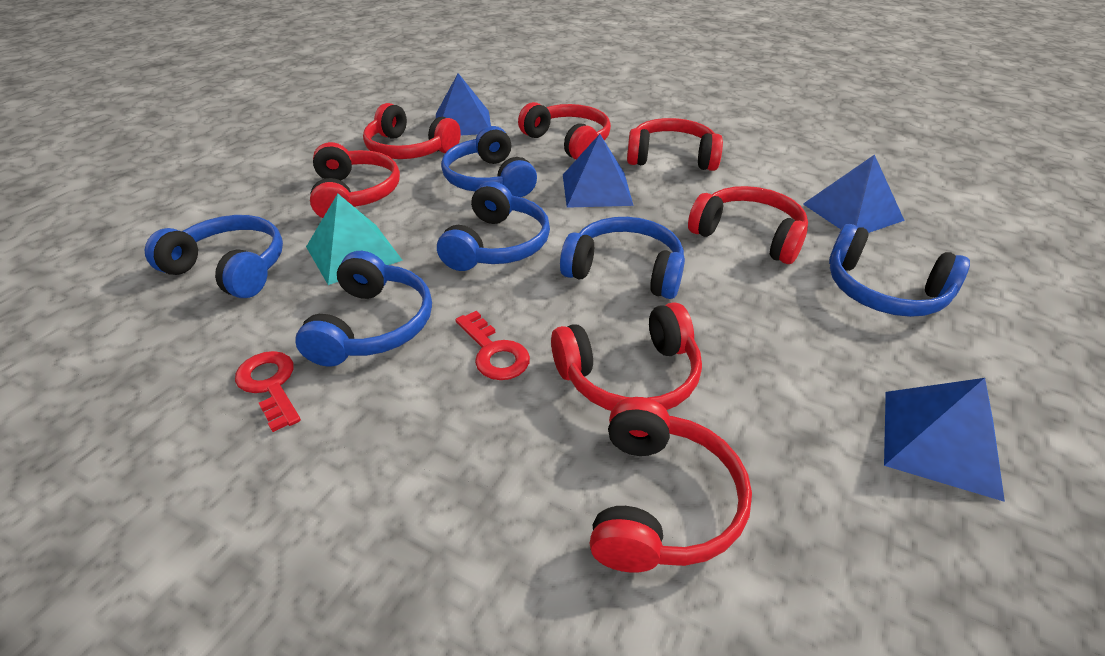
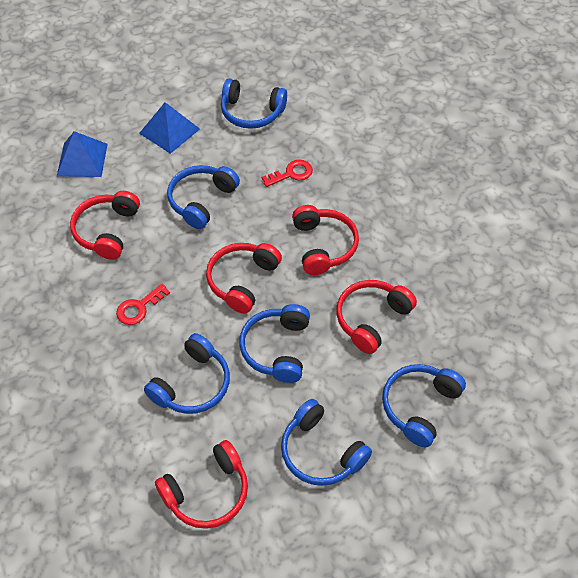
blue pyramid: [436,73,491,135] [563,134,634,208] [803,154,905,233] [884,378,1005,502] = 4 -> [57,131,108,177] [139,102,200,154] = 2
red headphones: [310,142,400,218] [363,103,461,159] [518,102,611,160] [551,302,702,411] [590,397,752,573] [627,118,723,171] [688,186,808,264] = 7 -> [70,191,140,260] [155,440,248,529] [206,243,282,314] [292,205,359,275] [336,280,417,354] = 5
turquoise pyramid: [306,194,403,285] = 1 -> none = 0

